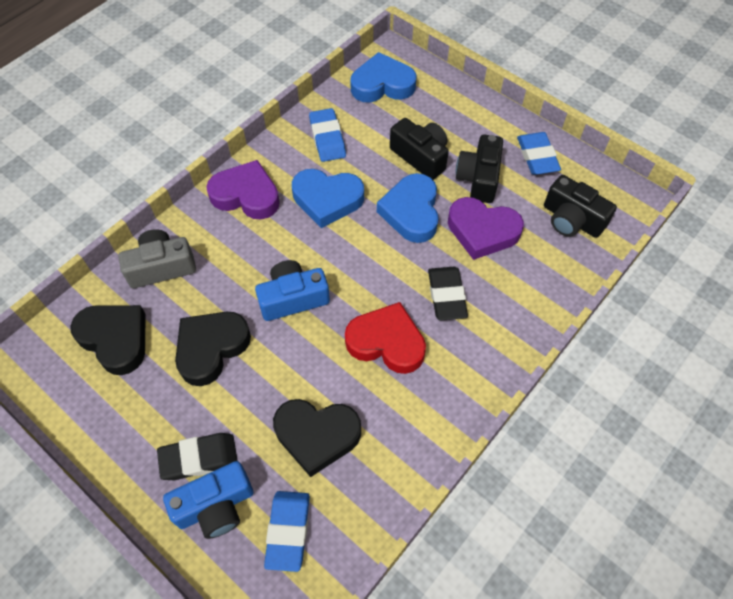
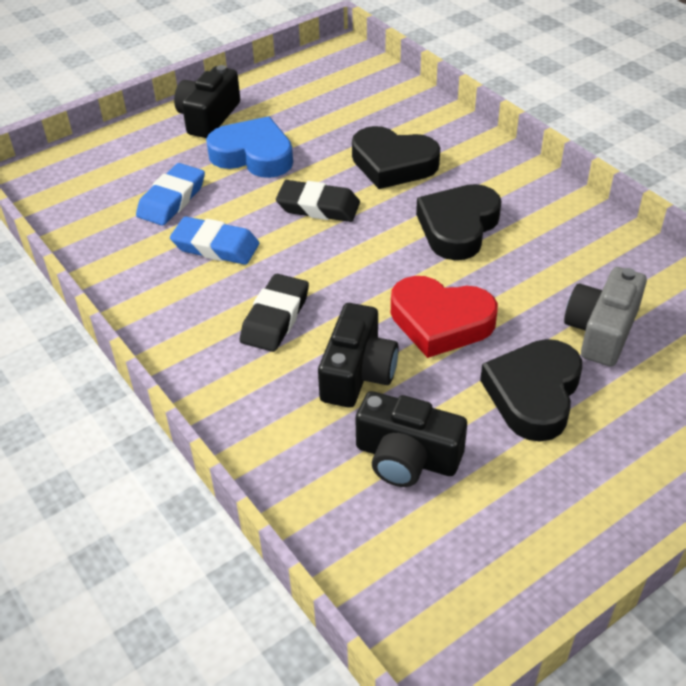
blue camera: [163,461,253,539] [255,260,330,321] = 2 -> none = 0
blue eraser: [264,491,310,572] [309,108,346,162] [517,132,561,175] = 3 -> [136,163,205,226] [170,217,259,265] = 2
blue heart: [292,169,364,228] [350,52,416,103] [377,173,439,243] = 3 -> [206,116,293,178] = 1
purple heart: [206,160,280,219] [448,197,524,260] = 2 -> none = 0

